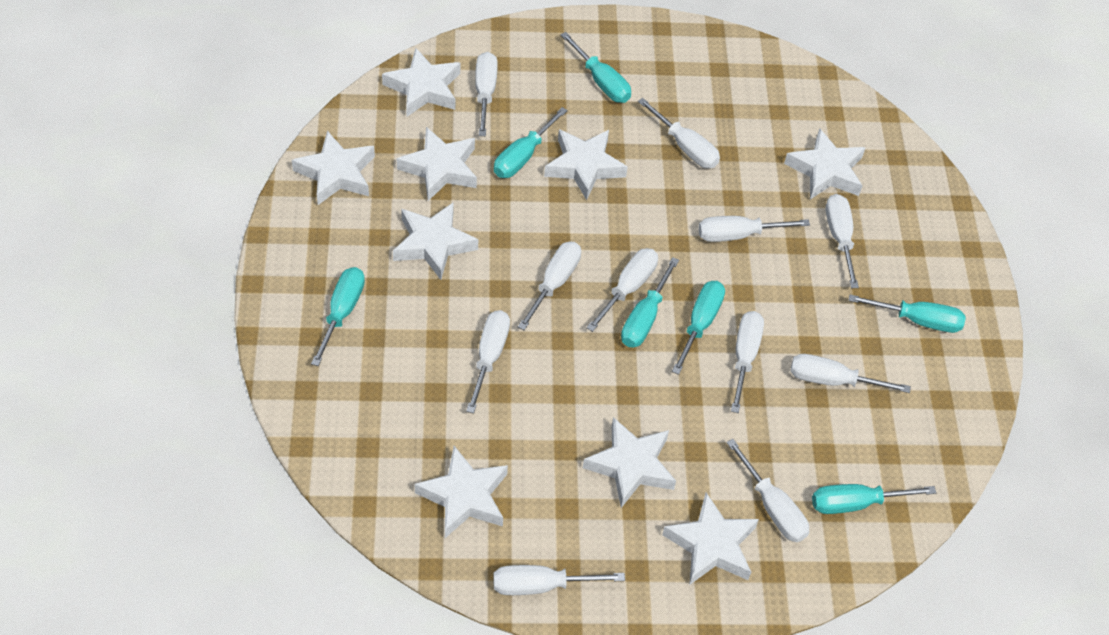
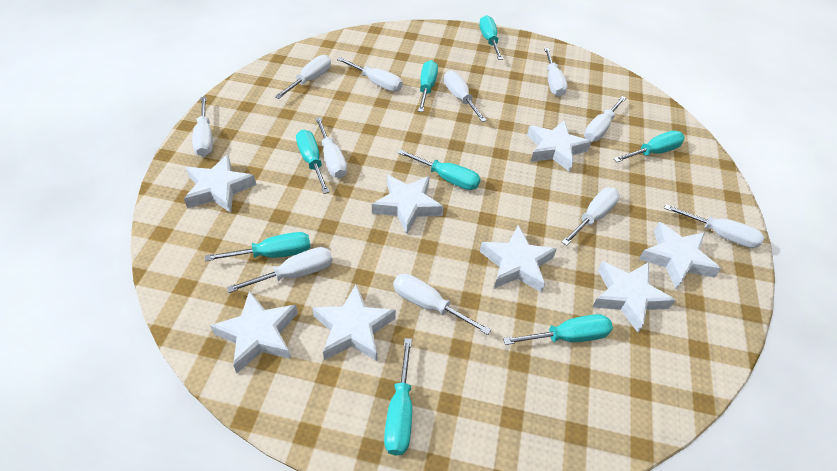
turquoise screwdriver: [311,267,365,366] [494,107,568,178] [561,32,631,103] [621,257,679,347] [672,281,725,375] [812,484,936,514] [848,294,966,333] = 7 -> [205,232,311,261] [296,130,330,194] [384,338,412,455] [398,149,481,190] [418,60,438,112] [479,15,503,60] [503,314,613,345] [613,131,685,162] = 8
white star: [292,131,375,205] [382,48,460,117] [393,202,478,280] [397,127,477,201] [415,446,508,538] [544,129,628,200] [583,417,676,508] [662,492,759,585] [784,128,865,199] = 9 -> [184,154,256,213] [210,290,298,373] [312,284,396,361] [372,175,444,234] [480,225,557,293] [527,120,592,172] [593,261,676,333] [639,222,721,289] = 8

